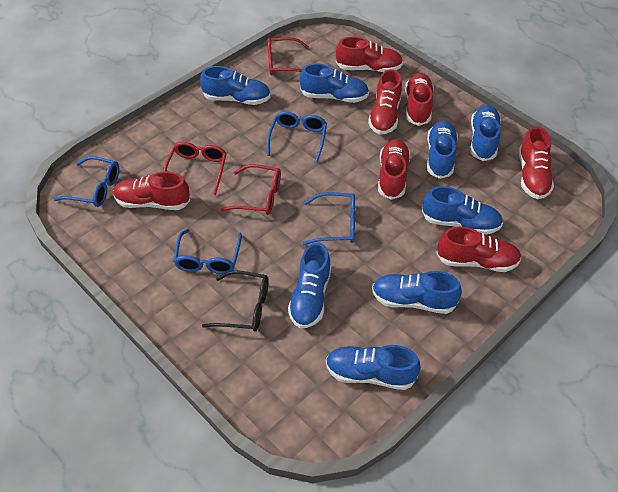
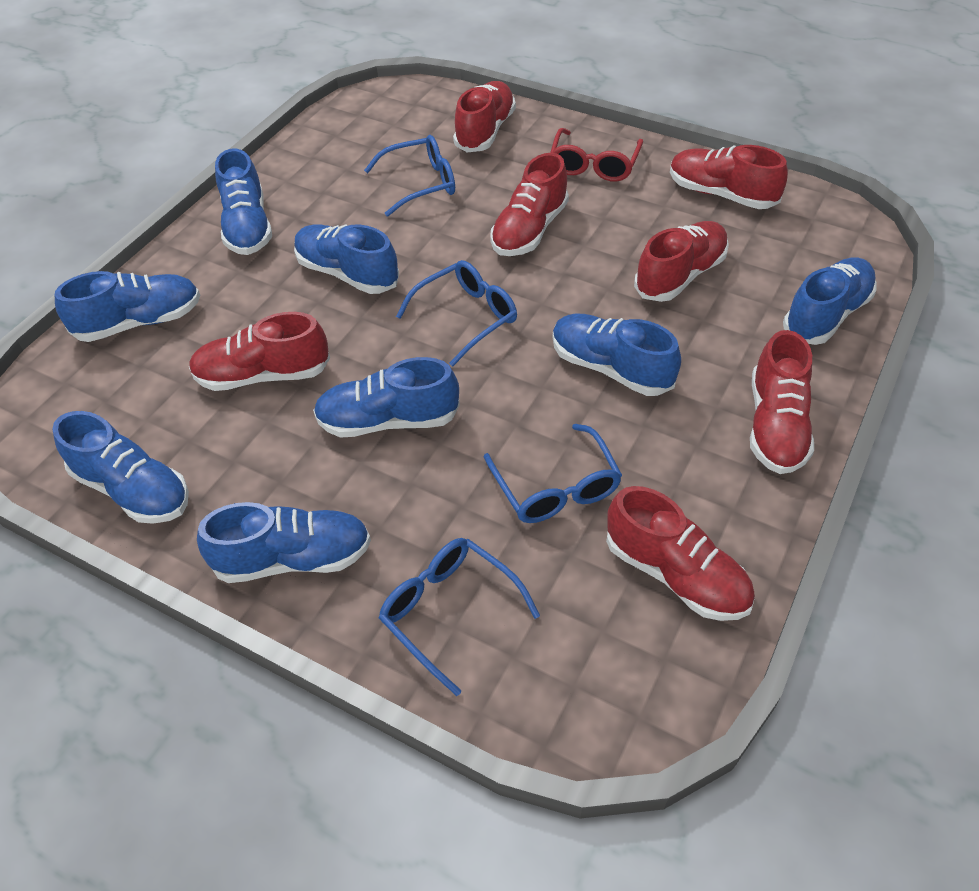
black glasses: [202,270,269,332] = 1 -> none = 0
red glasses: [163,142,227,195] [221,164,281,215] [267,37,309,75] = 3 -> [550,128,643,182] = 1

